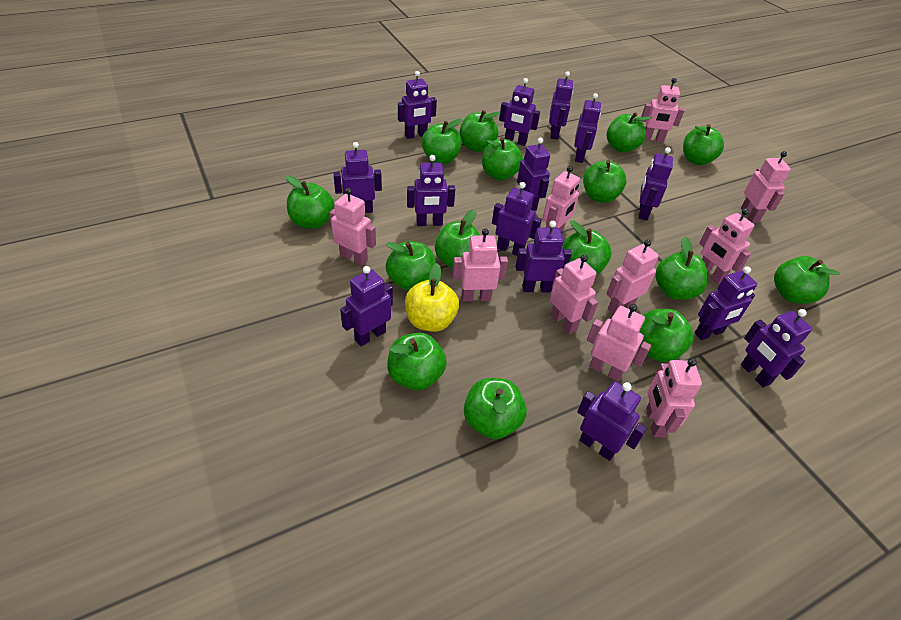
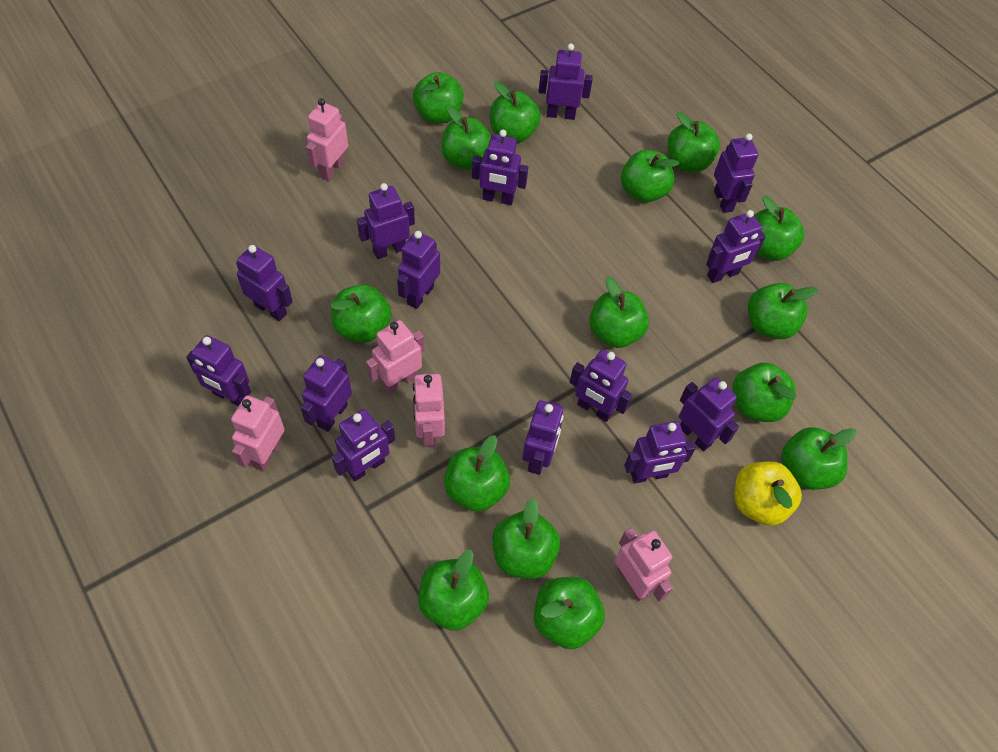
pink robot: [330,188,376,266] [452,228,508,301] [542,166,580,231] [550,255,598,334] [587,304,651,381] [606,240,659,314] [641,78,685,142] [646,358,702,438] [699,208,754,284] [741,151,791,223] = 10 -> [231,395,285,471] [306,98,348,181] [366,320,424,394] [413,373,445,447] [615,528,673,602] = 5

